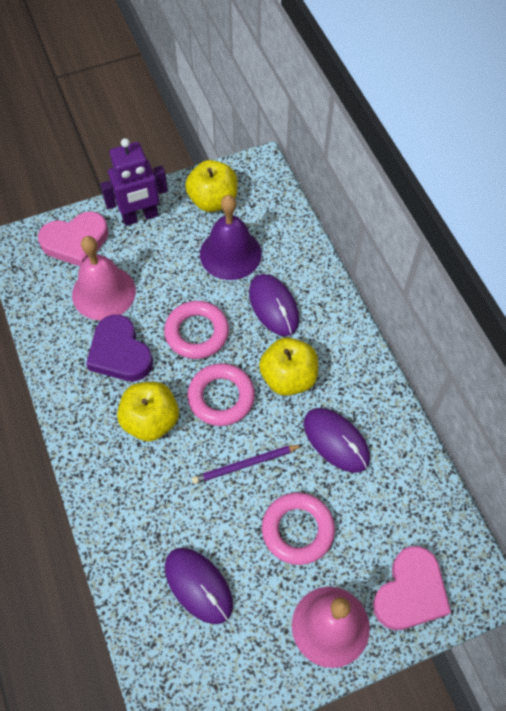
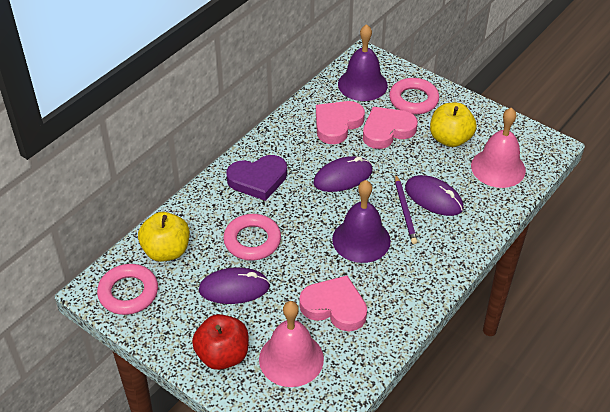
pink heart: [38,211,108,266] [373,546,451,630] = 2 -> [299,275,367,331] [316,101,365,144] [363,107,418,149] = 3
purple bell: [200,195,262,280] = 1 -> [332,180,391,263] [338,24,388,101] = 2
purple robot: [100,138,168,226] = 1 -> none = 0
red apple: none = 0 -> [192,314,249,370] = 1
yellow apple: [117,382,179,441] [185,160,238,212] [259,338,318,396] = 3 -> [138,212,190,262] [430,103,477,147] = 2

